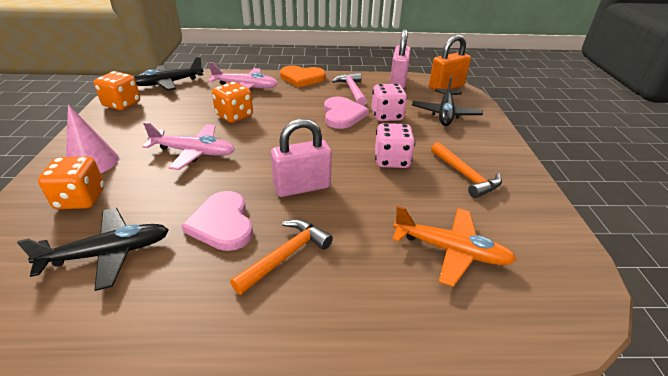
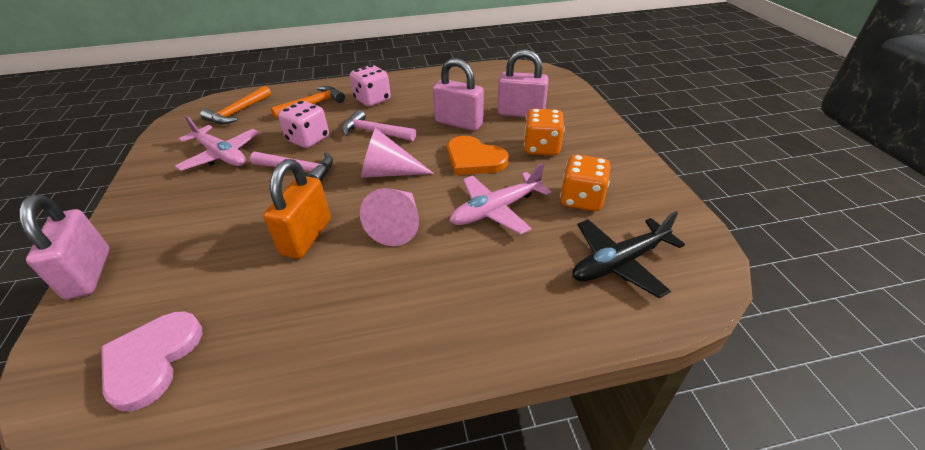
black plane: [17,208,169,291] [134,57,204,91] [412,76,483,126] = 3 -> [572,211,685,298] = 1
orange dice: [38,157,104,209] [94,71,140,110] [212,82,253,123] = 3 -> [524,109,565,155] [560,155,610,211] = 2
orange plane: [392,206,517,287] = 1 -> none = 0
pink cone: [66,104,119,173] = 1 -> [360,188,419,246] [361,128,434,178] = 2
pink hammer: [332,72,367,106] = 1 -> [250,152,333,181] [342,110,416,141] = 2
pink heart: [181,191,253,251] [324,96,369,129] = 2 -> [101,311,202,411] = 1
pink padlock: [271,119,332,197] [390,29,411,89] = 2 -> [19,195,110,299] [433,58,484,131] [498,49,548,117] = 3

